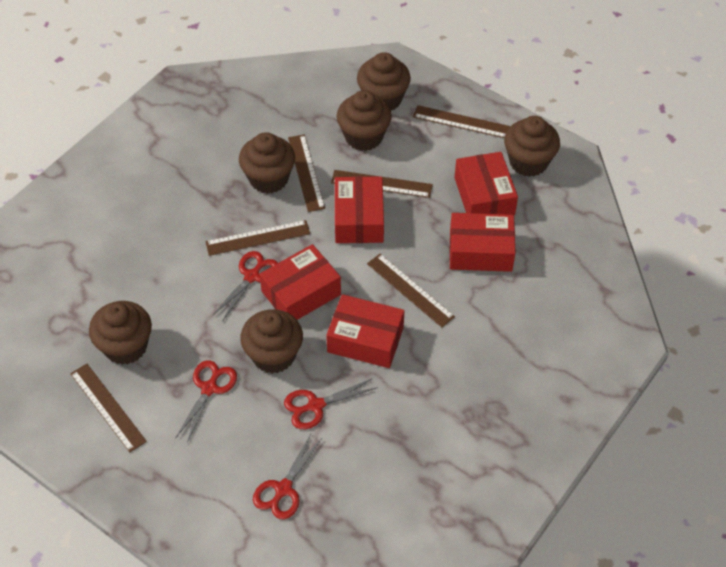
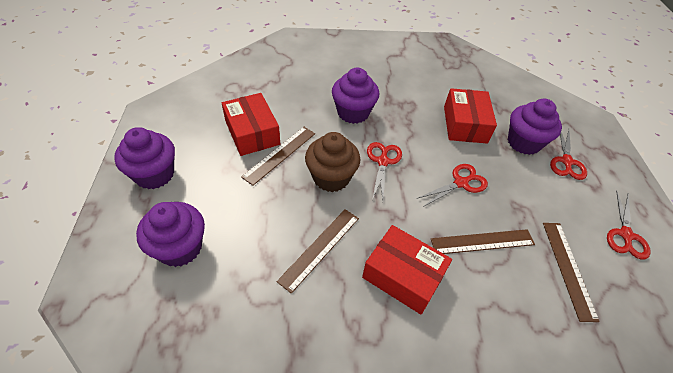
brown cupcake: [89,301,152,365] [239,132,295,194] [240,309,303,373] [336,90,392,151] [357,52,411,111] [504,116,560,177] = 6 -> [305,132,360,192] = 1
brown ruler: [70,364,147,452] [205,220,310,256] [288,134,325,212] [331,170,433,198] [367,254,455,328] [413,105,510,138] = 6 -> [241,127,315,186] [277,209,359,294] [431,229,535,254] [543,223,600,322] = 4
purple cupcake: none = 0 -> [114,127,175,189] [136,202,205,267] [332,68,379,124] [508,99,562,155] = 4
red box: [260,244,341,320] [326,294,404,368] [335,176,384,243] [450,213,515,272] [454,152,518,215] = 5 -> [222,93,280,156] [362,225,452,314] [444,88,497,144] = 3

